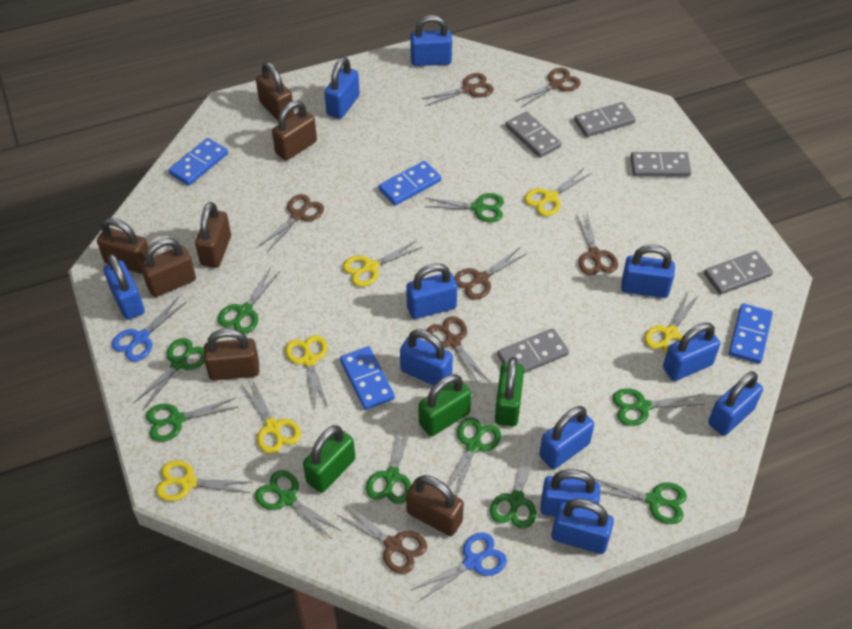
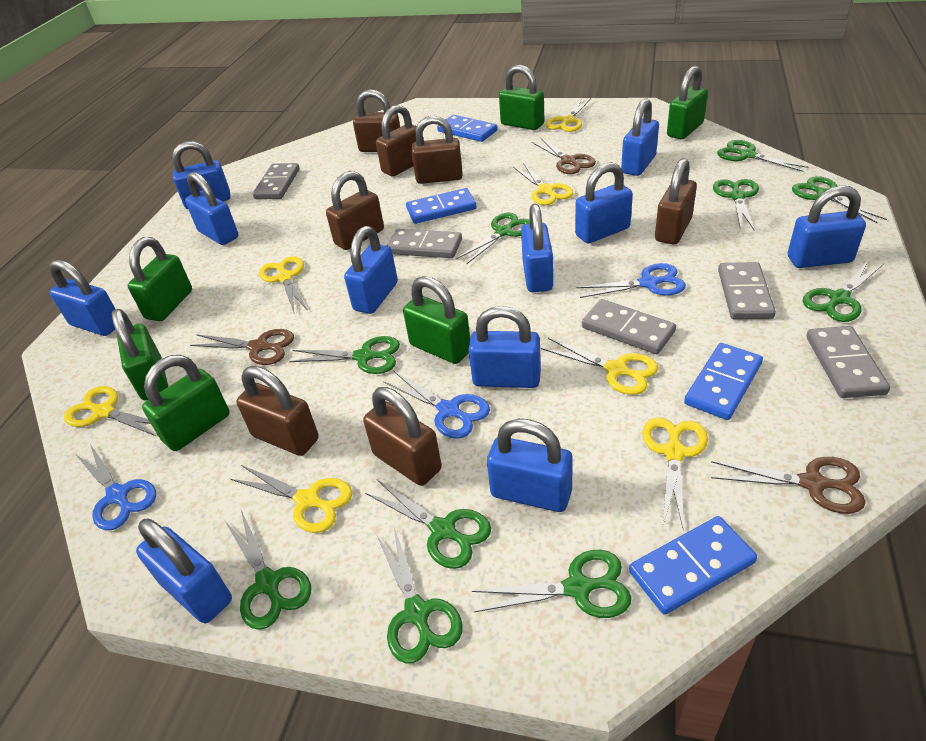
blue scissors: [112,297,187,361] [411,532,507,601] = 2 -> [75,444,156,530] [383,371,490,439] [576,263,686,298] = 3
brown scissors: [259,194,324,251] [336,504,427,574] [421,73,494,106] [427,316,489,386] [454,248,528,300] [515,68,581,107] [576,213,618,275] = 7 -> [190,329,294,365] [532,138,596,174] [711,457,866,514] = 3
green padlock: [303,425,355,493] [419,374,471,436] [495,357,524,426] = 3 -> [112,309,168,400] [128,237,192,321] [142,355,230,451] [403,276,470,364] [499,65,544,130] [667,66,708,139] = 6
yellow scissors: [156,460,252,501] [241,380,301,454] [285,335,328,407] [343,240,422,287] [524,168,592,216] [645,292,699,354] = 6 -> [64,386,156,436] [231,465,353,533] [259,256,307,312] [513,163,573,205] [541,338,658,395] [546,98,591,132] [642,418,708,528] = 7

